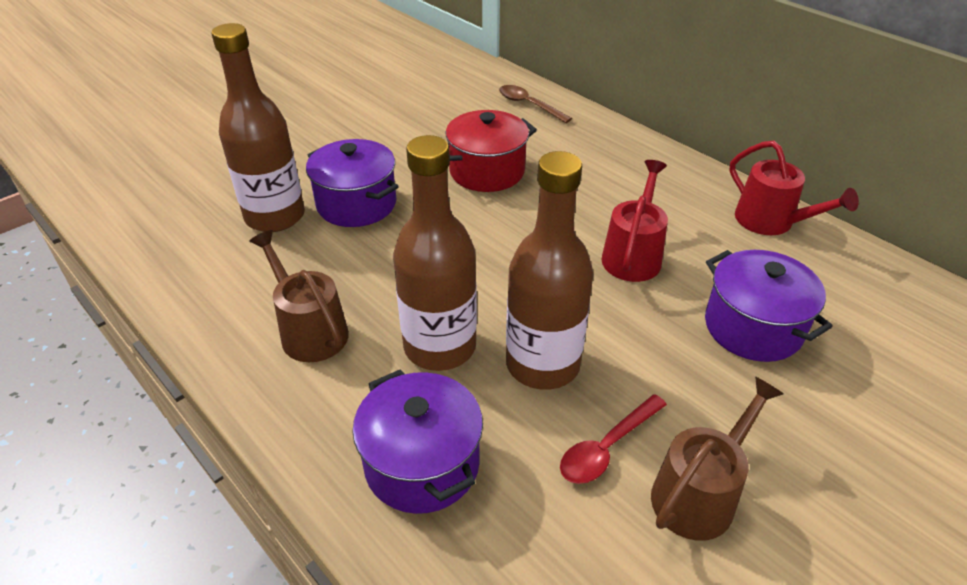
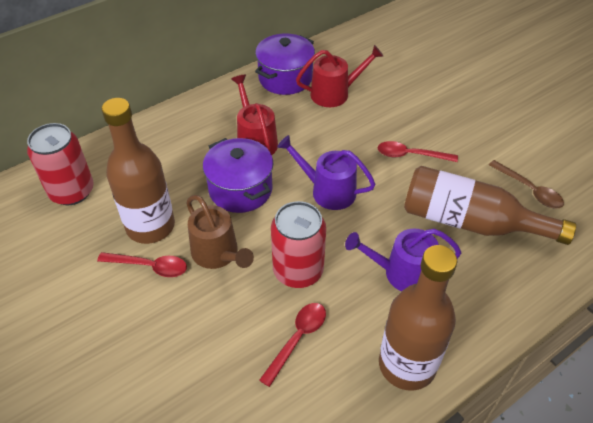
brown watering can: [249,230,349,362] [651,376,784,541] = 2 -> [186,195,254,269] = 1
purple pot: [306,139,399,227] [353,369,483,514] [705,250,833,362] = 3 -> [203,138,273,213] [255,33,315,95] = 2
purple watering can: none = 0 -> [277,135,376,210] [345,229,461,292] = 2
red can: none = 0 -> [27,123,94,205] [271,201,326,288] = 2
red pot: [446,110,537,192] = 1 -> none = 0
red spoon: [560,394,667,484] = 1 -> [97,252,187,277] [259,303,326,387] [377,141,458,162] = 3

